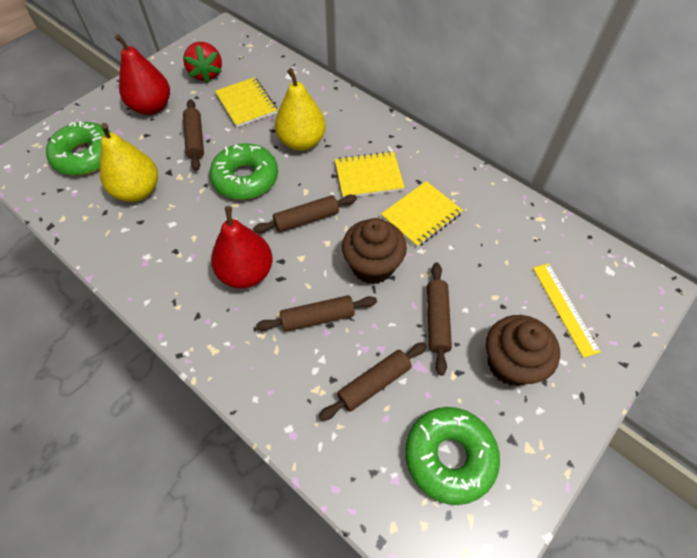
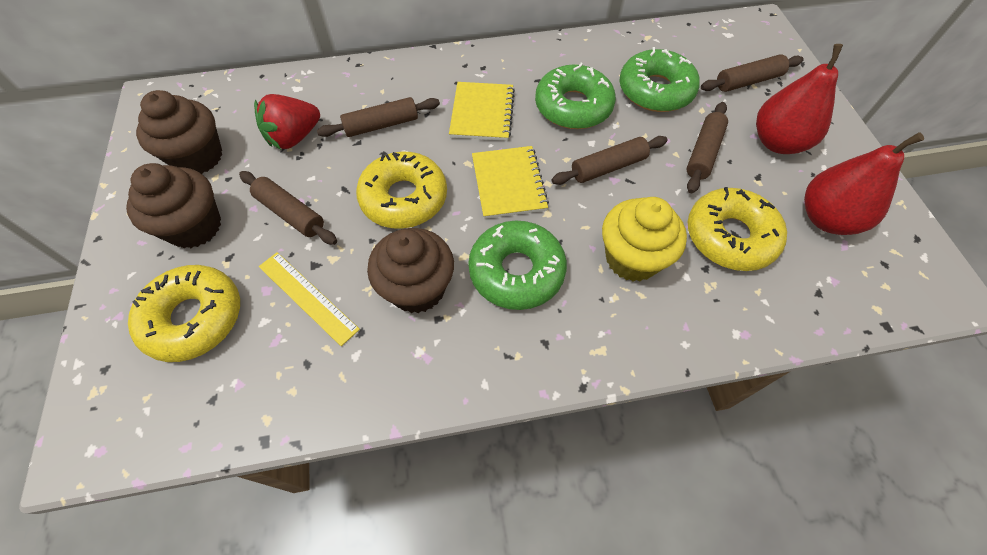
brown cupcake: [342,218,407,284] [486,315,560,386] = 2 -> [126,163,221,248] [136,90,222,174] [367,228,454,313] = 3
yellow cupcake: none = 0 -> [602,197,687,282] = 1
yellow donut: none = 0 -> [128,265,240,362] [356,152,447,229] [688,187,787,271] = 3
yellow notebook: [215,77,277,127] [335,151,405,198] [381,181,463,248] = 3 -> [449,82,515,141] [472,146,549,219] = 2
yellow pear: [100,123,158,202] [275,68,326,151] = 2 -> none = 0

